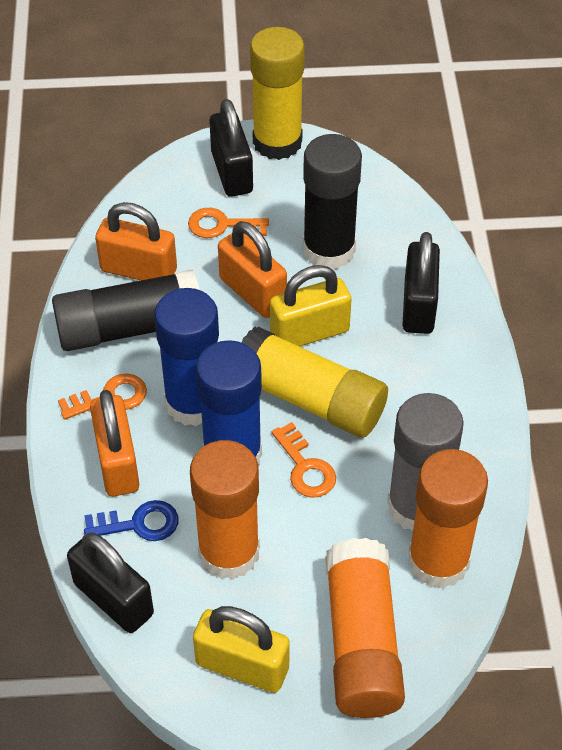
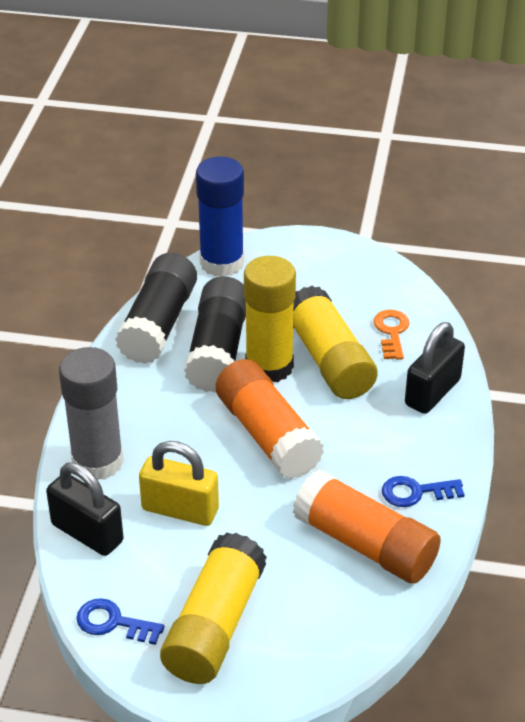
black padlock: [67,533,154,633] [209,99,253,197] [402,232,440,334] = 3 -> [46,462,123,556] [405,322,465,414] = 2
blue glue stick: [154,288,219,426] [196,340,262,465] = 2 -> [196,157,244,276] = 1
blue key: [84,500,178,541] = 1 -> [76,598,165,645] [382,476,465,507] = 2
orange glue stick: [190,440,260,579] [325,538,405,718] [408,449,488,589] = 3 -> [216,359,324,479] [293,470,441,584] = 2
orange key: [58,373,147,420] [188,208,269,238] [272,422,336,498] = 3 -> [373,310,410,360] = 1
orange padlock: [90,390,139,496] [95,202,177,281] [218,221,287,318] = 3 -> none = 0
yellow glue stick: [242,327,388,438] [250,27,305,160] = 2 -> [160,533,267,684] [244,256,296,382] [293,286,378,399] = 3
yellow padlock: [193,606,290,693] [270,265,351,347] = 2 -> [139,441,219,526] = 1

